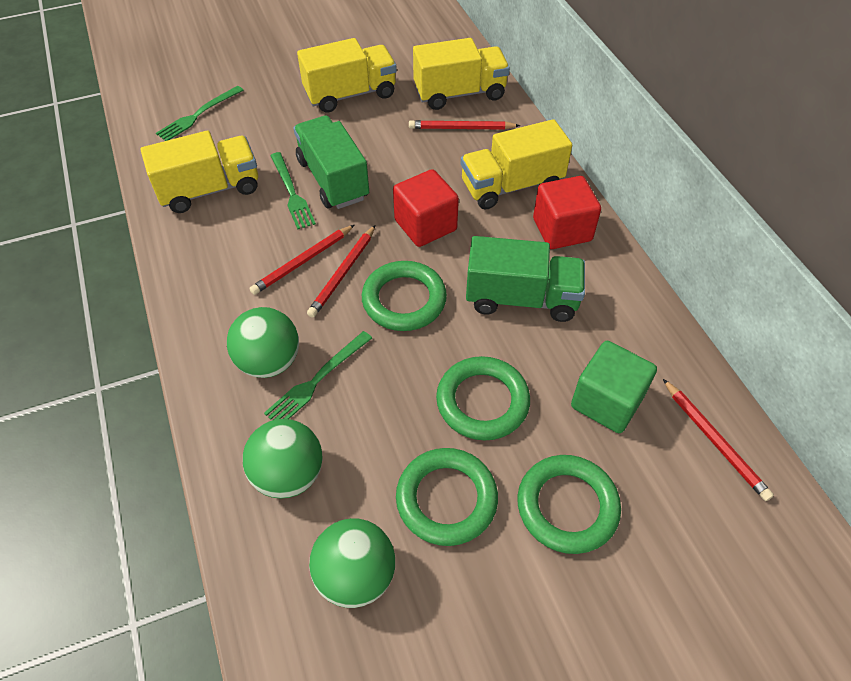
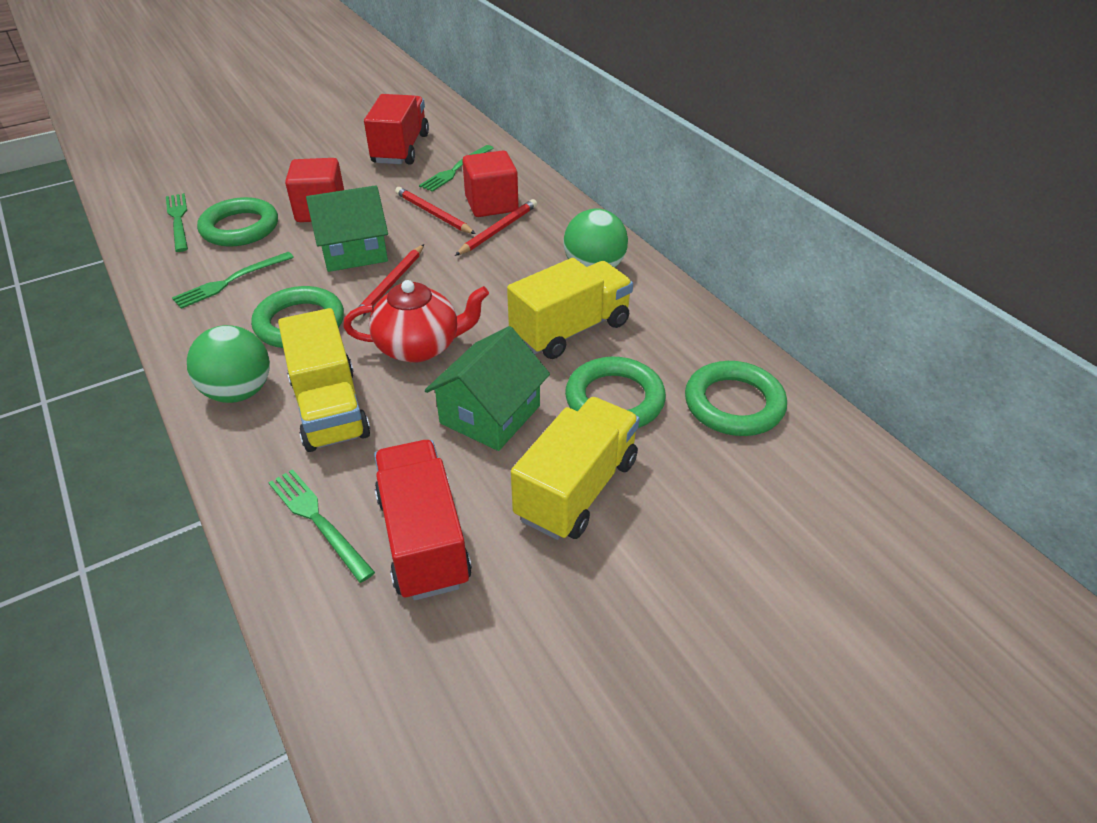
green ball: [227,307,299,378] [243,419,323,498] [309,518,395,608] = 3 -> [187,325,270,403] [564,209,628,268] = 2
green cube: [571,341,657,433] = 1 -> none = 0
green fork: [156,86,243,141] [264,331,372,420] [270,152,316,229] = 3 -> [166,193,188,252] [172,252,294,309] [268,469,375,583] [419,145,494,192] = 4
green house: none = 0 -> [306,185,388,272] [425,326,550,451] = 2
green truck: [293,116,369,209] [466,236,585,322] = 2 -> none = 0
red pencil: [250,225,354,295] [307,225,376,318] [409,120,520,130] [663,379,774,501] = 4 -> [355,244,424,320] [395,187,476,234] [455,199,537,256] = 3
red teapot: none = 0 -> [343,280,489,363] = 1
red truck: none = 0 -> [364,94,429,165] [374,440,472,600] = 2
yellow truck: [141,131,258,213] [297,38,397,113] [413,38,510,110] [461,119,572,210] = 4 -> [278,308,370,452] [507,258,633,359] [511,397,640,540] = 3

